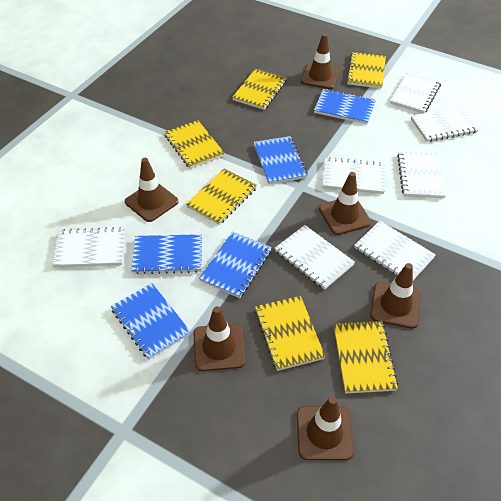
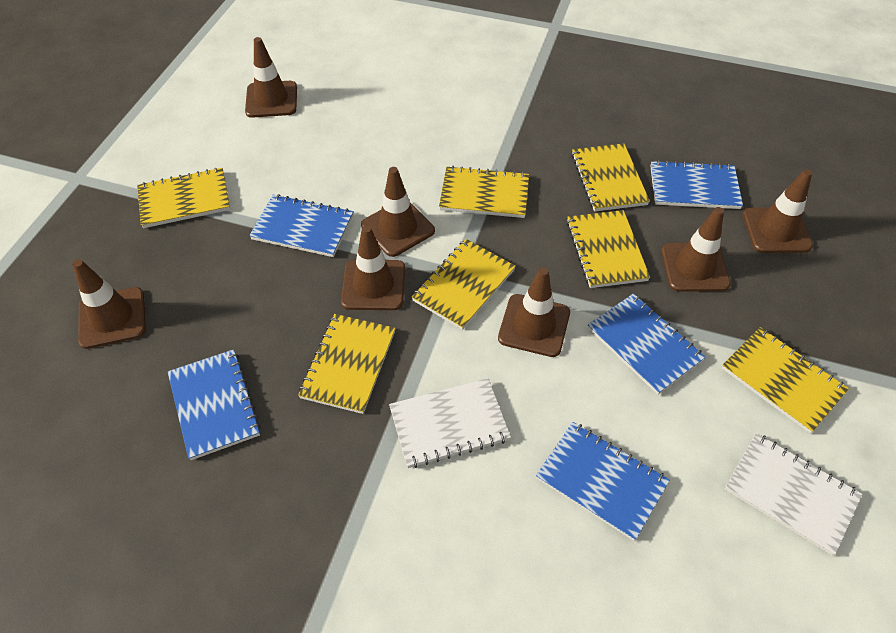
brown traffic cone: [125,158,178,222] [194,306,245,371] [297,396,354,460] [301,33,339,89] [319,172,371,235] [370,263,421,329] = 6 -> [72,259,146,349] [245,37,297,118] [341,225,405,310] [361,167,435,257] [498,267,570,357] [661,207,731,292] [743,169,813,253] = 7
white notebook: [52,227,125,267] [275,225,355,290] [322,157,385,194] [354,221,436,280] [390,72,441,114] [397,152,446,198] [411,107,479,142] = 7 -> [389,378,511,468] [725,433,863,555] = 2
yellow notebook: [164,120,225,169] [186,168,257,225] [232,69,286,110] [255,296,325,371] [334,321,398,393] [346,52,386,89] = 6 -> [137,168,230,228] [298,314,396,414] [412,239,516,330] [439,166,529,218] [567,210,650,288] [571,143,650,212] [722,327,849,433] = 7

